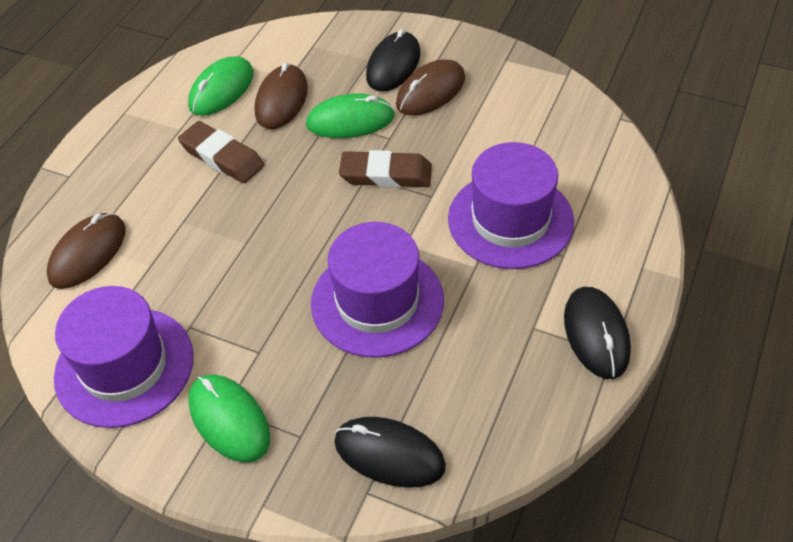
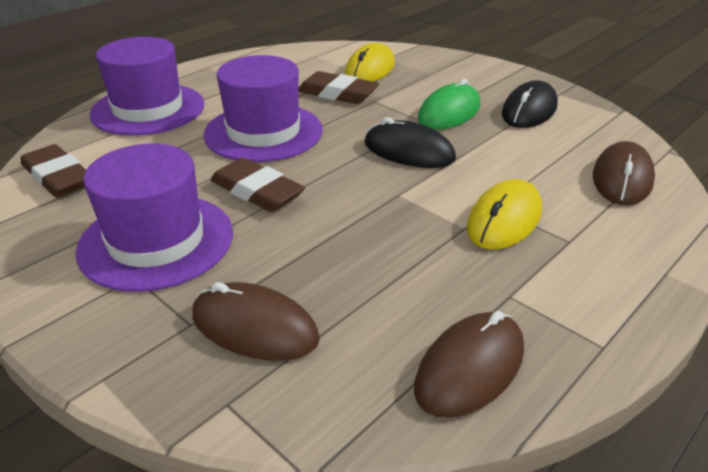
black mouse: [334,417,446,488] [366,29,420,92] [564,287,631,379] = 3 -> [364,117,456,168] [502,80,558,128] = 2
brown eraser: [178,121,264,183] [339,150,432,188] = 2 -> [21,144,86,198] [210,158,305,212] [299,71,379,104] = 3
green mouse: [188,56,254,116] [188,374,270,463] [306,93,395,138] = 3 -> [418,79,481,130] = 1
yellow mouse: none = 0 -> [345,43,395,82] [466,179,542,249] = 2

